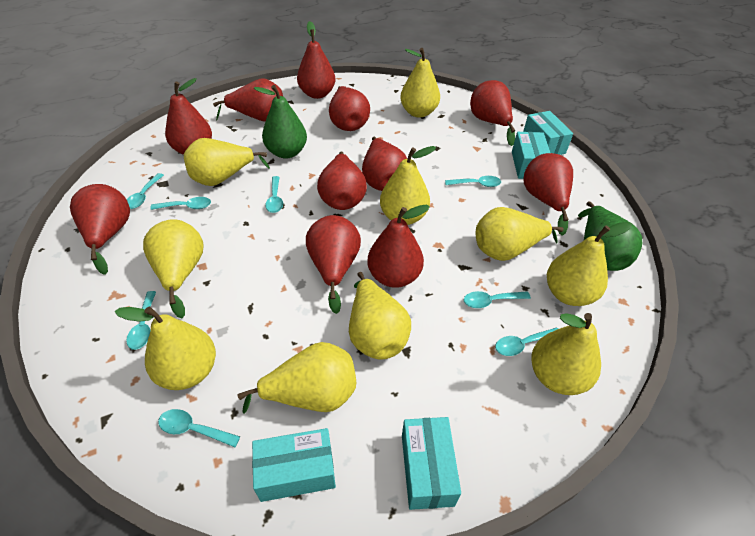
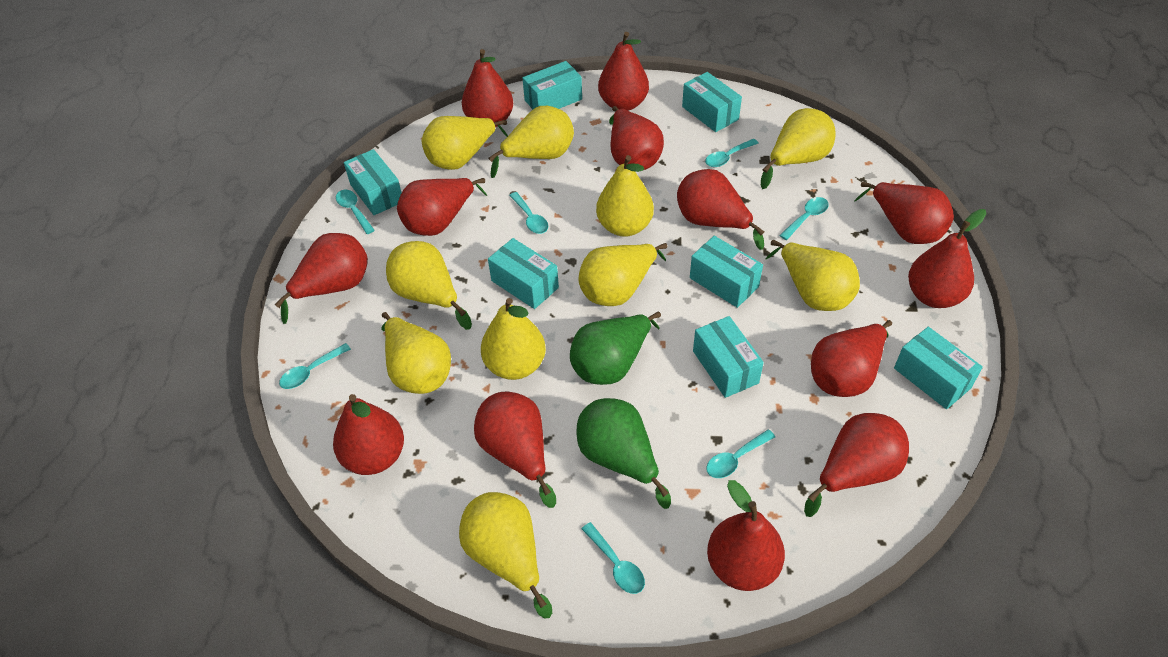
red pear: [70,184,130,275] [165,78,212,155] [213,78,283,122] [297,21,336,99] [306,215,361,314] [317,151,367,210] [329,86,370,131] [362,137,407,191] [368,205,430,288] [470,80,515,146] [523,153,573,236] = 11 -> [274,233,368,324] [333,394,404,475] [397,178,487,236] [462,49,513,127] [474,392,556,508] [598,32,649,111] [609,106,664,170] [677,169,764,250] [707,480,785,591] [804,413,909,517] [811,320,892,397] [854,182,954,244] [908,209,986,308] = 13
turquoise box: [252,428,336,502] [402,417,461,510] [512,132,550,179] [523,111,573,155] = 4 -> [344,149,402,215] [488,238,559,309] [523,61,582,110] [682,72,742,132] [690,236,763,308] [693,316,764,398] [894,327,983,409] = 7
turquoise spoon: [126,291,156,350] [127,173,164,209] [150,197,211,210] [158,409,240,447] [265,176,283,213] [445,176,501,187] [464,291,531,308] [495,328,558,356] = 8 -> [279,343,351,389] [336,190,375,234] [509,192,548,234] [582,522,645,594] [705,139,759,167] [706,429,775,478] [779,197,829,240] = 7

